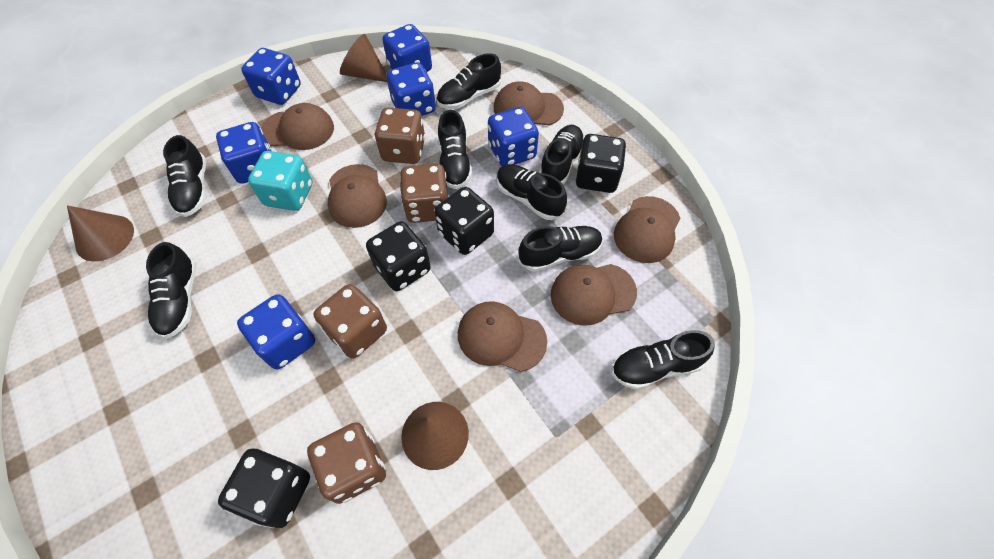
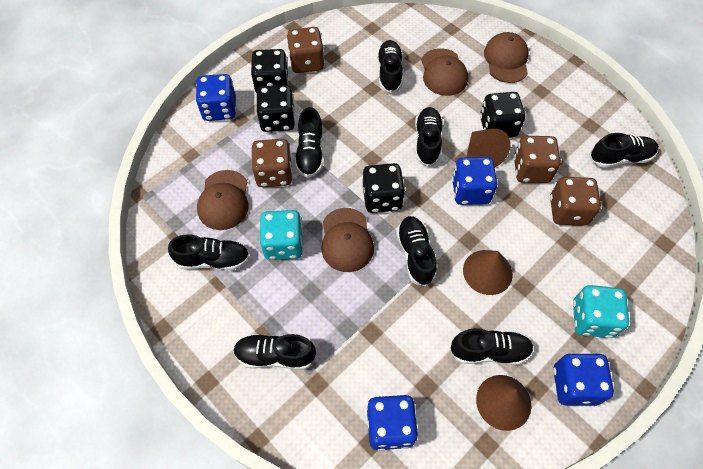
blue dice: [216,122,271,184] [237,294,315,369] [241,48,301,105] [382,24,432,72] [386,62,436,116] [488,107,539,166] = 6 -> [196,74,236,121] [367,395,418,451] [452,157,497,205] [553,353,614,406] = 4
brown cap: [261,103,334,150] [328,164,387,228] [458,301,547,372] [494,81,564,125] [550,264,637,326] [614,196,681,263] = 6 -> [197,170,249,230] [321,208,374,272] [421,48,468,96] [484,32,529,83] = 4
turquoise dice: [248,151,312,211] = 1 -> [260,210,303,260] [573,285,629,338] = 2

